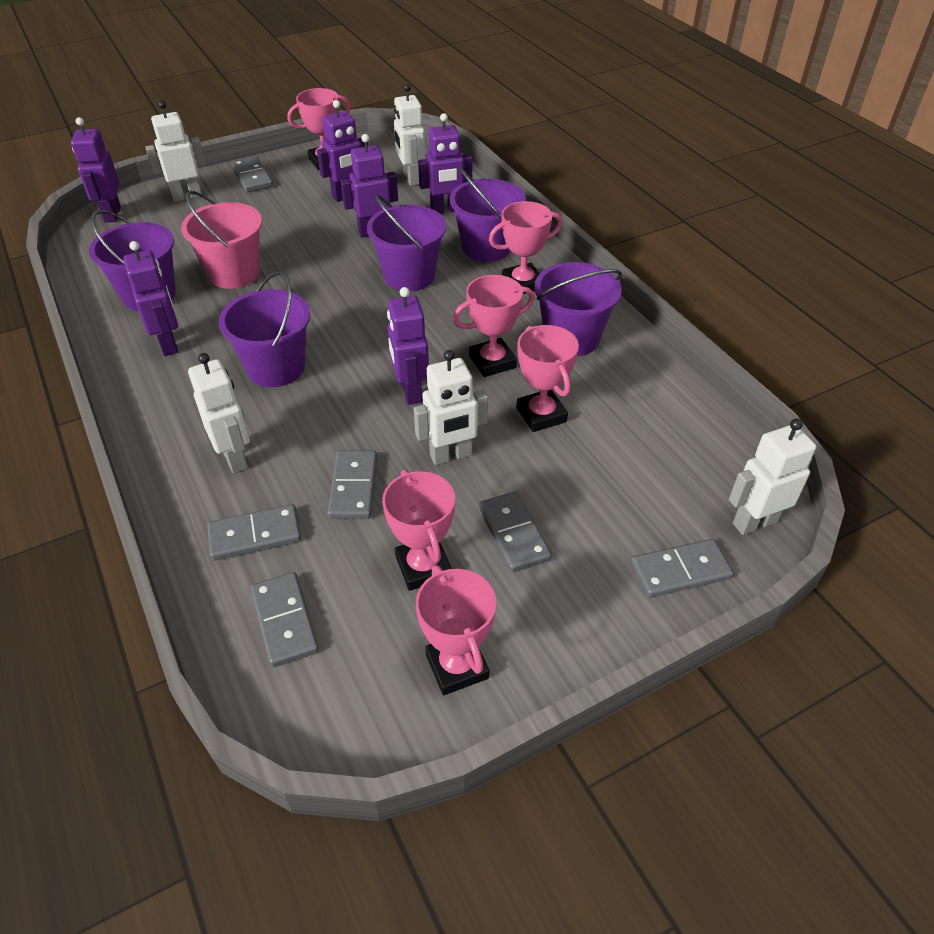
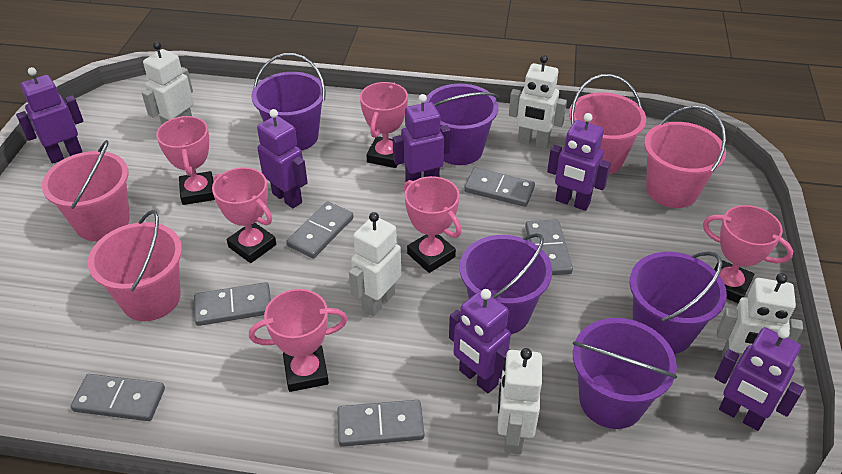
pink bucket: [181,191,262,289] = 1 -> [42,140,130,241] [88,210,182,321] [569,74,646,175] [644,106,726,208] = 4

